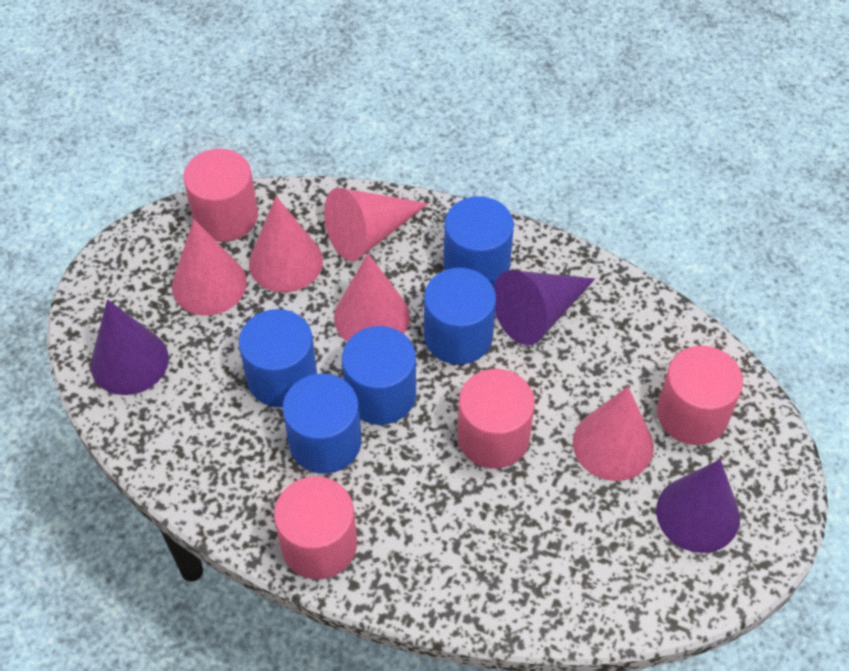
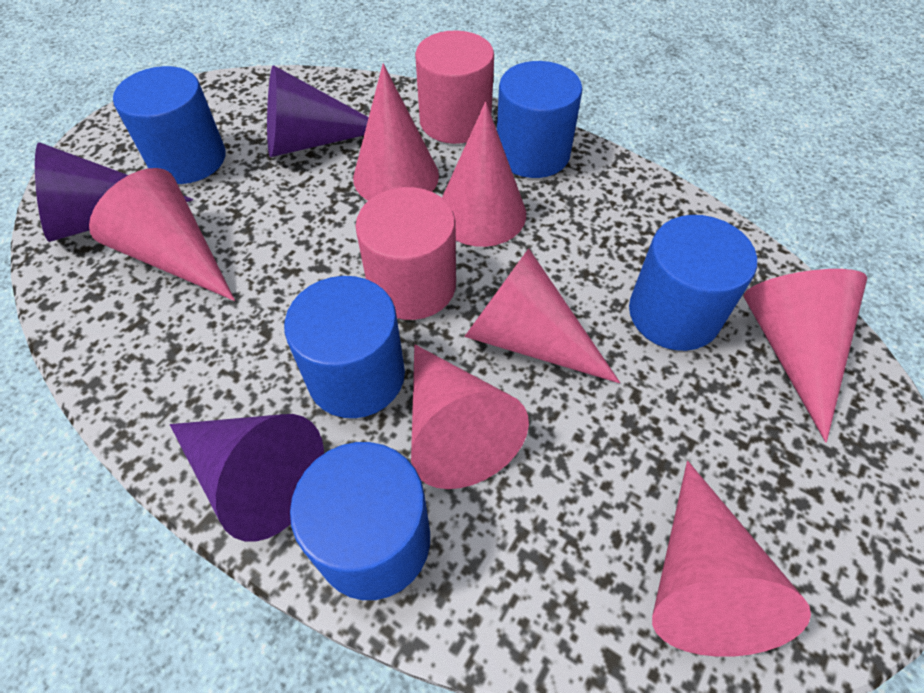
pink cone: [172,219,247,316] [249,196,323,292] [324,188,428,261] [334,253,410,341] [573,386,654,481] = 5 -> [89,168,235,301] [353,64,439,201] [411,345,529,489] [442,101,526,247] [464,248,620,383] [652,461,811,657] [744,269,867,443] = 7
pink cylinder: [183,149,258,242] [274,476,357,579] [457,369,535,469] [657,346,743,445] = 4 -> [355,187,456,320] [415,30,494,144] = 2

